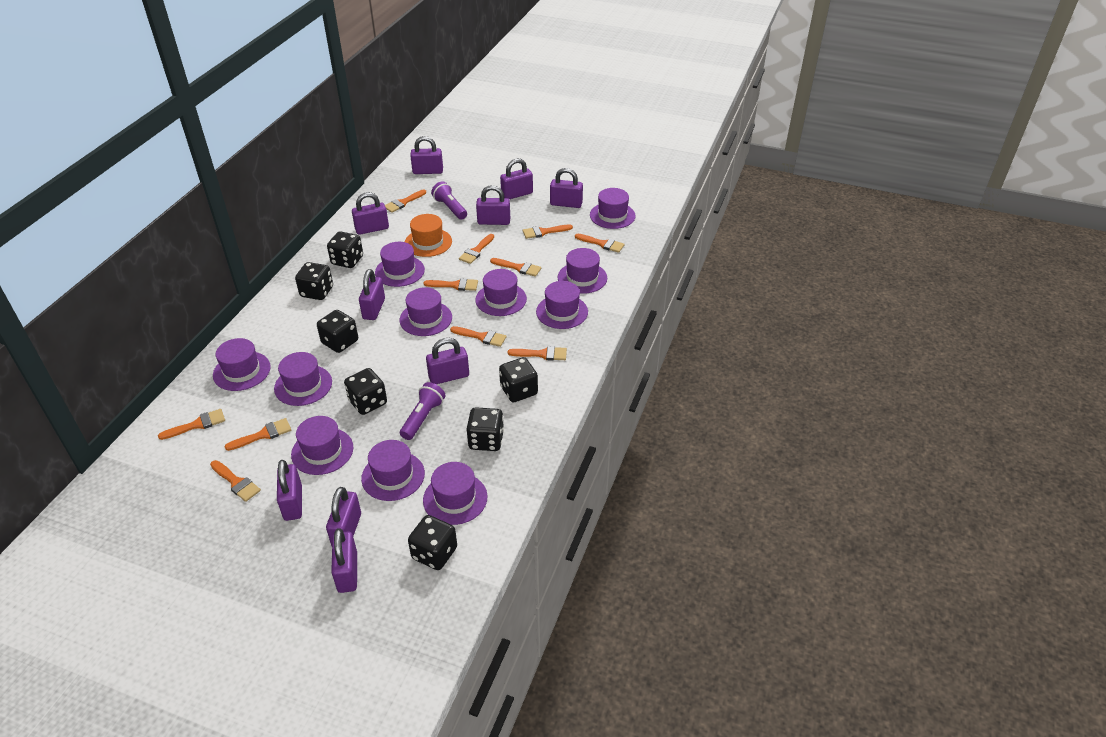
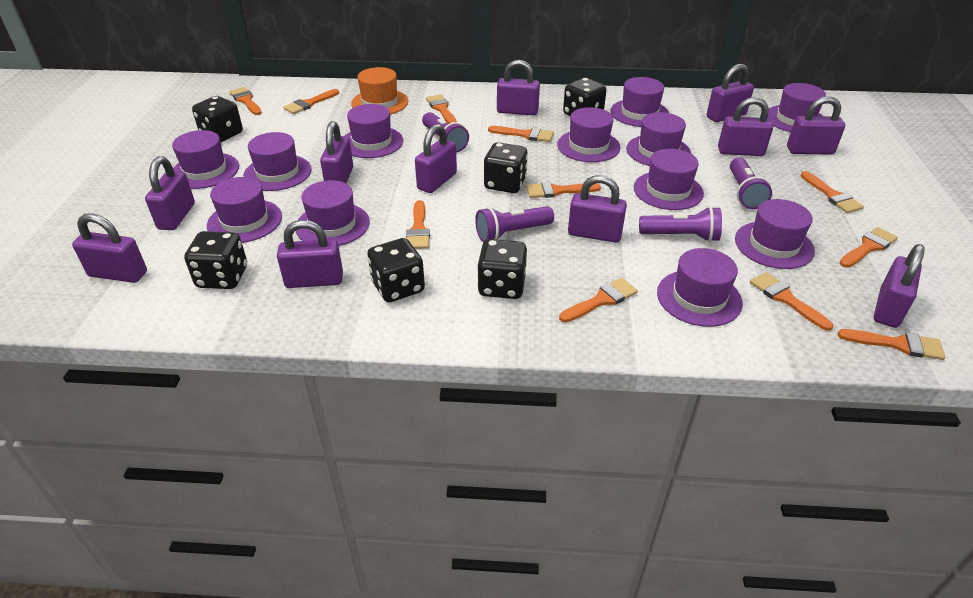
black dice: [295,262,333,300] [317,310,358,353] [327,231,363,268] [344,368,387,415] [408,515,457,570] [466,407,504,451] [499,357,538,402] = 7 -> [184,231,247,289] [192,96,243,142] [367,238,425,302] [477,239,527,299] [484,142,528,193] [563,78,607,116] = 6
purple flashlight: [400,382,446,440] [431,182,467,219] = 2 -> [422,112,469,153] [475,206,554,242] [639,206,722,242] [730,157,772,209] = 4
purple hat: [213,338,271,391] [274,352,332,406] [291,416,354,475] [361,440,425,501] [375,242,425,287] [400,287,452,336] [423,462,488,525] [475,269,527,316] [536,281,588,329] [558,248,607,294] [590,188,636,229] = 11 -> [172,130,239,189] [207,177,282,243] [243,132,312,191] [296,180,370,246] [345,104,403,158] [557,107,621,162] [610,77,669,127] [626,112,691,166] [634,149,704,210] [657,248,743,327] [735,199,815,269] [767,83,826,132] = 12
purple padlock: [277,460,302,521] [326,487,361,546] [331,528,357,593] [352,192,389,235] [359,269,385,320] [410,136,443,174] [426,338,469,384] [476,185,510,225] [500,158,533,199] [550,168,583,208] = 10 -> [72,213,147,283] [145,156,195,230] [277,220,343,288] [320,121,353,183] [415,124,457,193] [497,60,540,115] [568,175,627,243] [707,64,754,122] [718,97,773,156] [787,96,845,155] [874,244,925,328] = 11

